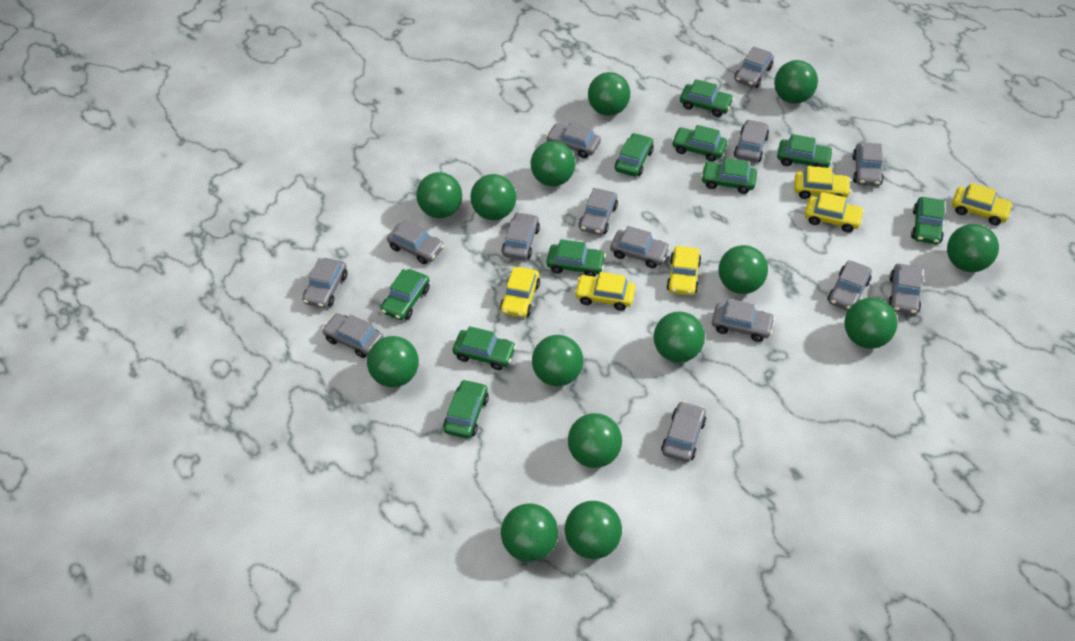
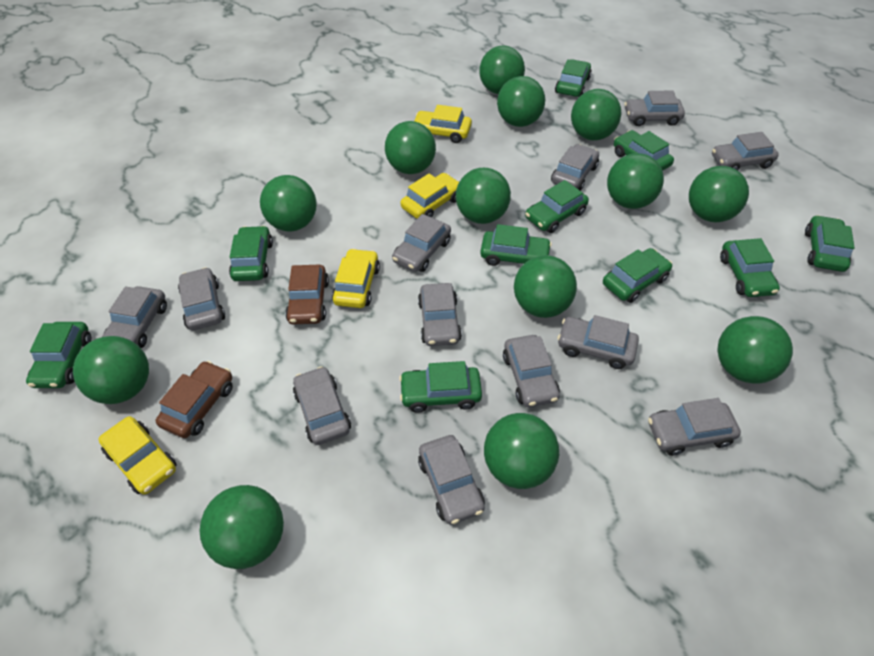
brown car: none = 0 -> [156,361,233,438] [285,265,329,324] = 2
green ball: [367,336,419,387] [416,172,462,218] [470,174,516,220] [501,503,558,562] [531,141,575,186] [532,335,583,386] [565,501,622,559] [568,413,622,468] [588,72,630,116] [654,312,705,363] [719,245,768,294] [774,60,818,104] [844,298,898,349] [947,224,999,272] = 14 -> [73,336,149,404] [199,485,284,569] [260,175,316,231] [385,121,436,174] [456,168,511,224] [479,46,525,94] [484,413,559,489] [497,76,545,127] [514,255,577,318] [571,89,621,140] [607,153,664,209] [689,166,749,222] [717,316,793,384] = 13
grey car: [302,258,348,308] [322,313,384,358] [387,220,444,264] [502,212,540,260] [546,121,601,158] [579,188,618,235] [610,226,670,268] [661,401,706,462] [712,299,775,342] [734,46,774,88] [734,119,769,162] [828,260,872,311] [852,142,884,186] [887,264,923,315] = 14 -> [102,286,167,348] [178,267,225,330] [293,366,351,445] [392,214,451,272] [418,283,462,346] [418,435,485,525] [503,335,560,407] [551,144,599,191] [557,315,639,369] [624,90,685,126] [648,398,741,456] [712,132,779,171] = 12
yellow car: [500,267,540,318] [574,272,635,311] [667,246,701,295] [794,166,851,199] [805,192,864,233] [952,183,1013,225] = 6 -> [98,416,177,495] [332,248,380,308] [400,173,460,219] [414,105,472,143] = 4

